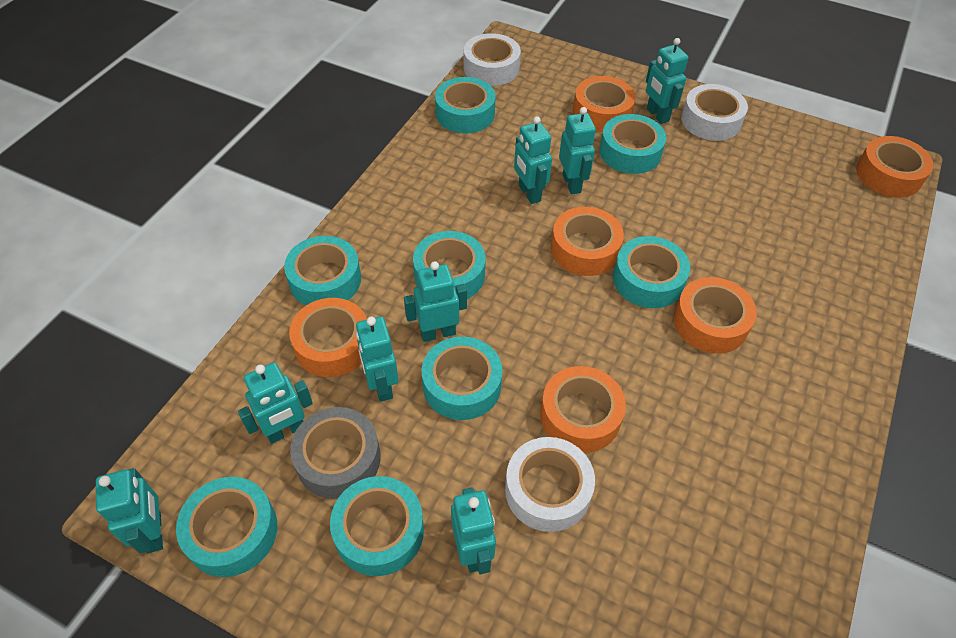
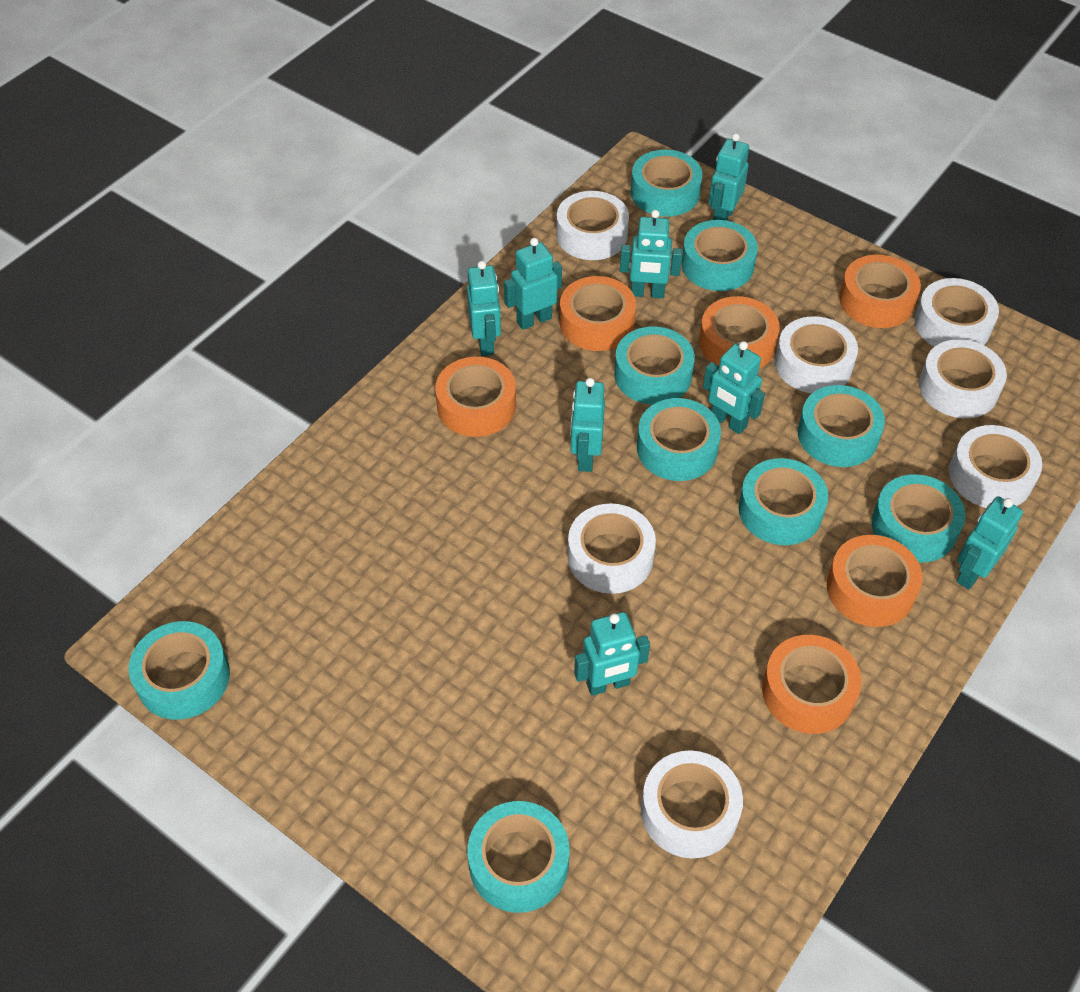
grey tape: [290,407,381,499] = 1 -> none = 0
turquoise tape: [176,477,277,577] [284,236,361,305] [330,476,424,576] [413,231,486,299] [421,336,503,420] [435,77,496,133] [599,114,666,174] [613,236,690,308] = 8 -> [129,621,230,720] [467,801,569,913] [614,326,695,405] [631,150,702,217] [637,398,721,481] [681,220,758,291] [738,458,828,545] [798,385,885,467] [872,474,965,562] = 9
white tape: [464,33,521,86] [505,437,595,532] [681,84,748,141] = 3 -> [556,191,629,260] [568,503,656,594] [641,750,743,859] [775,316,858,393] [915,278,999,347] [919,339,1007,418] [949,425,1042,508] = 7

